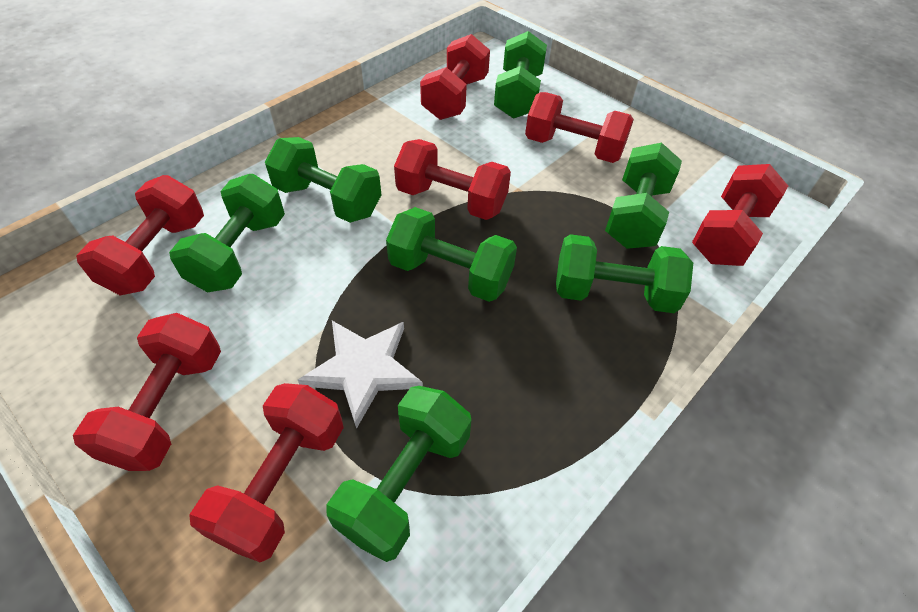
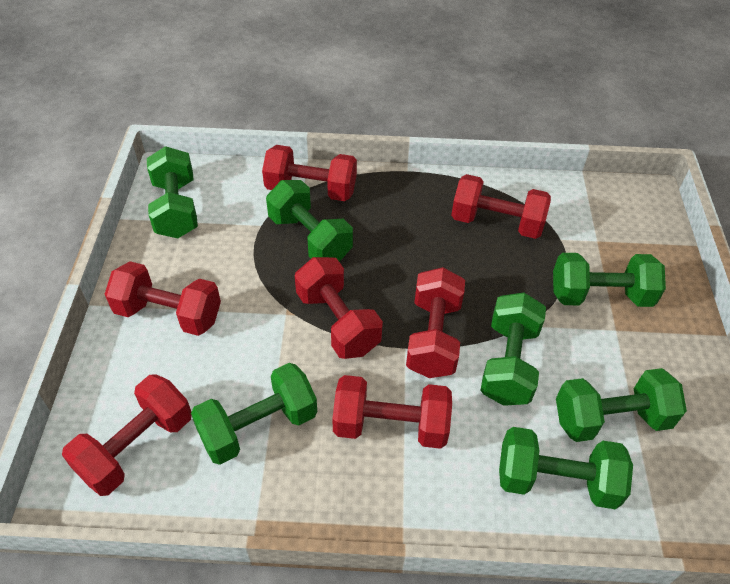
white star: [298,321,423,429] = 1 -> none = 0

